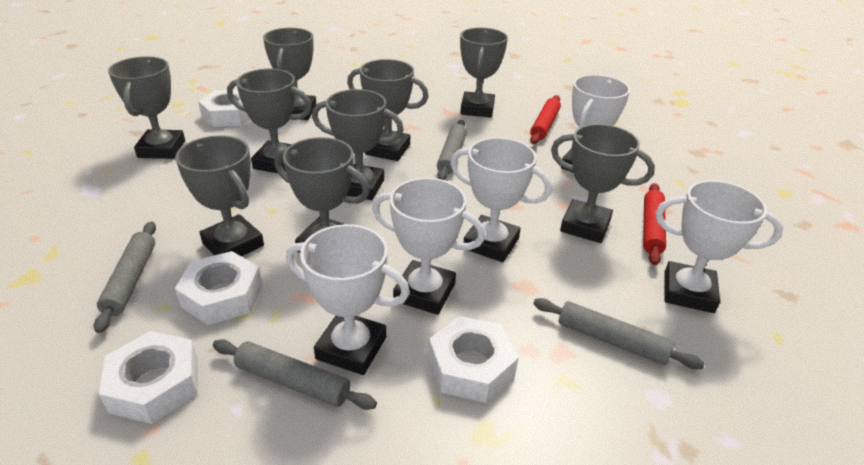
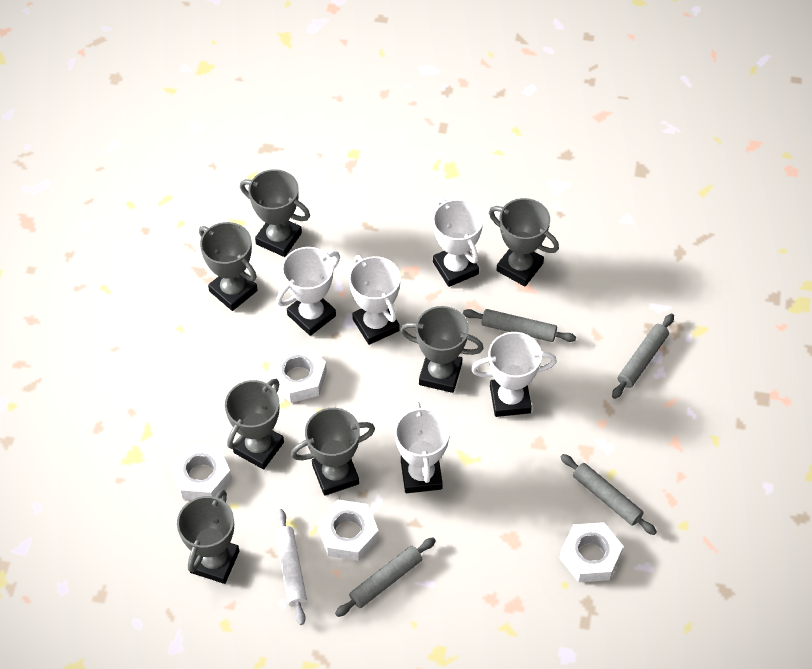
grey trophy: [108,56,185,159] [175,135,264,256] [227,69,311,173] [263,28,316,120] [274,137,370,252] [312,89,404,200] [347,59,429,161] [460,28,508,118] [551,124,655,243] = 9 -> [177,490,239,584] [199,222,258,311] [225,379,284,470] [240,169,310,257] [291,408,375,496] [400,306,483,393] [489,198,559,286] = 7
red rolling pin: [530,95,561,144] [643,183,666,265] = 2 -> none = 0
white rolling pin: none = 0 -> [275,509,307,625] = 1

